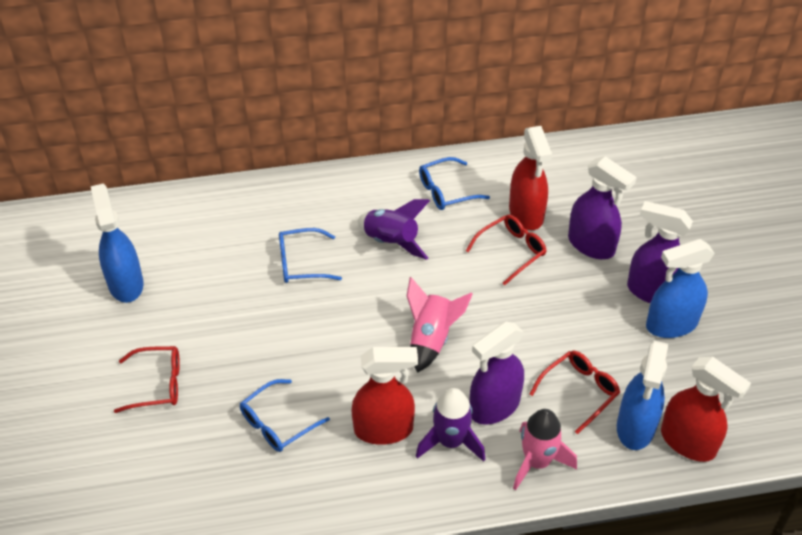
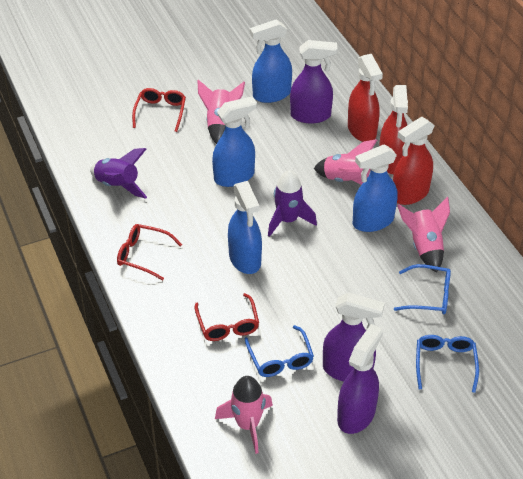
blue spray bottle: [90,184,144,303] [617,340,668,450] [646,239,715,338] = 3 -> [212,97,257,187] [228,181,262,274] [250,19,292,103] [353,144,398,232] = 4
pink rocket: [407,277,473,373] [513,409,577,490] = 2 -> [197,80,245,144] [215,376,273,454] [314,139,377,185] [397,197,450,273] = 4

